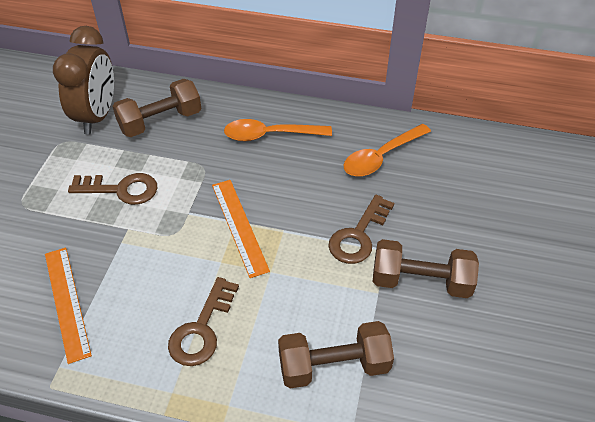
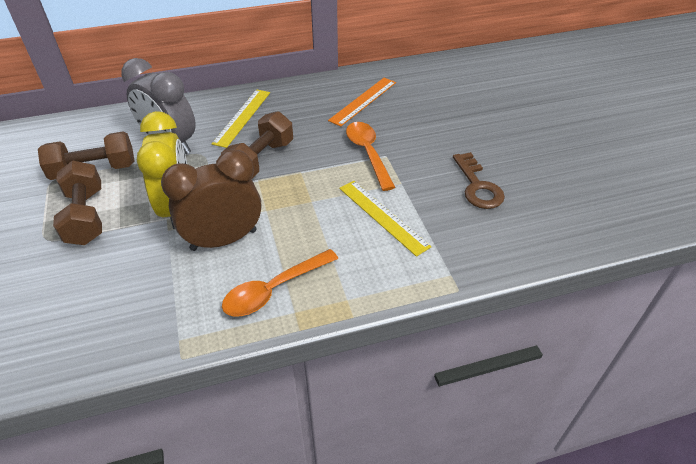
brown key: [68,173,157,205] [168,277,239,366] [328,195,394,264] = 3 -> [453,152,505,209] = 1
grey clock: none = 0 -> [121,58,196,154] = 1
orange ruler: [45,247,92,364] [212,180,270,278] = 2 -> [328,78,396,127] = 1
yellow clock: none = 0 -> [137,111,187,229] = 1
yellow ruler: none = 0 -> [212,89,270,148] [339,181,431,257] = 2

